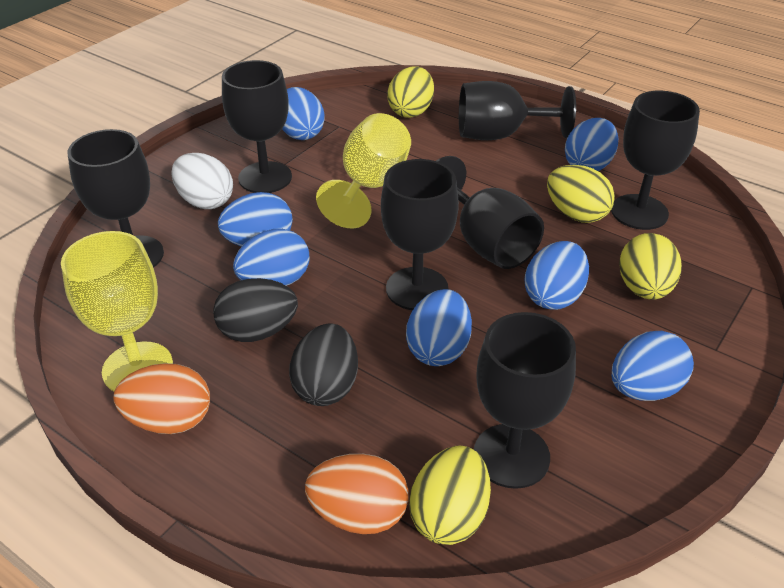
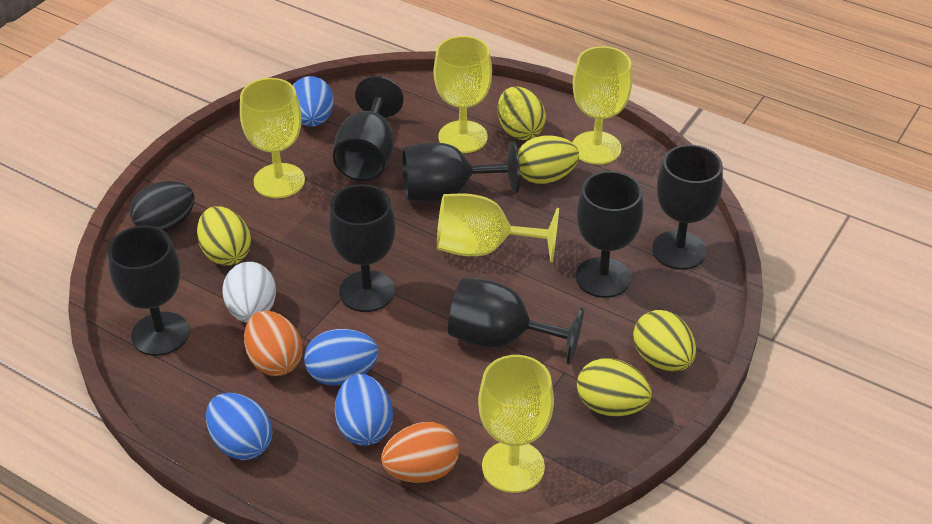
black egg: [213,278,298,342] [289,323,358,406] = 2 -> [130,181,195,232] = 1
blue egg: [218,192,292,246] [233,229,309,286] [282,87,325,140] [406,289,472,366] [525,241,589,310] [565,118,618,171] [612,331,694,401] = 7 -> [206,393,273,460] [293,76,334,127] [304,329,378,385] [335,374,393,446] = 4
yellow egg: [387,66,434,118] [409,445,491,545] [547,165,615,223] [619,233,682,300] = 4 -> [197,206,251,265] [498,87,546,140] [518,135,579,184] [577,358,652,416] [633,310,696,372] = 5
yellow goblet: [61,231,173,391] [316,113,411,228] = 2 -> [240,78,305,198] [434,36,492,153] [437,194,559,262] [478,355,554,493] [572,46,632,165] = 5

